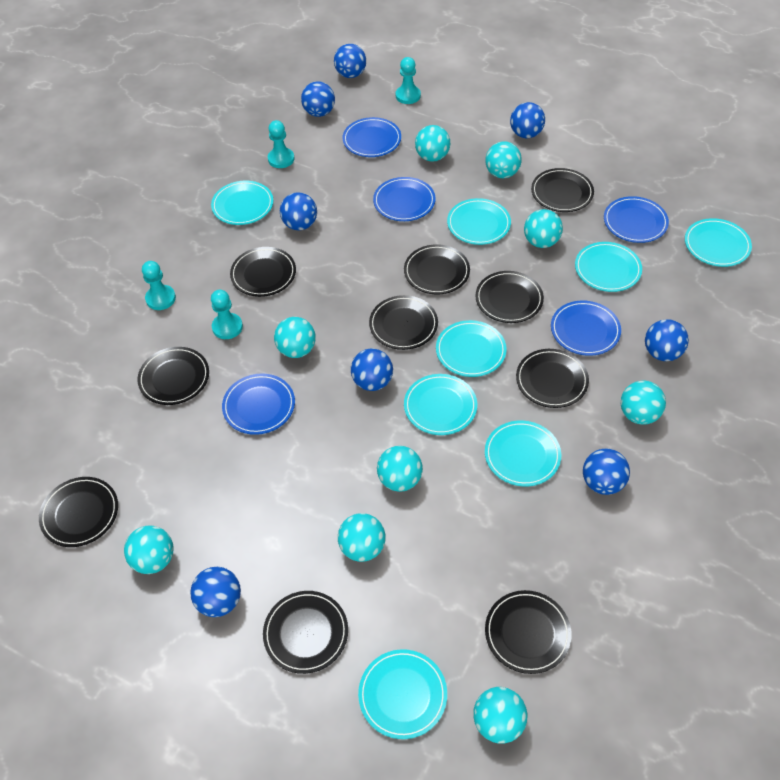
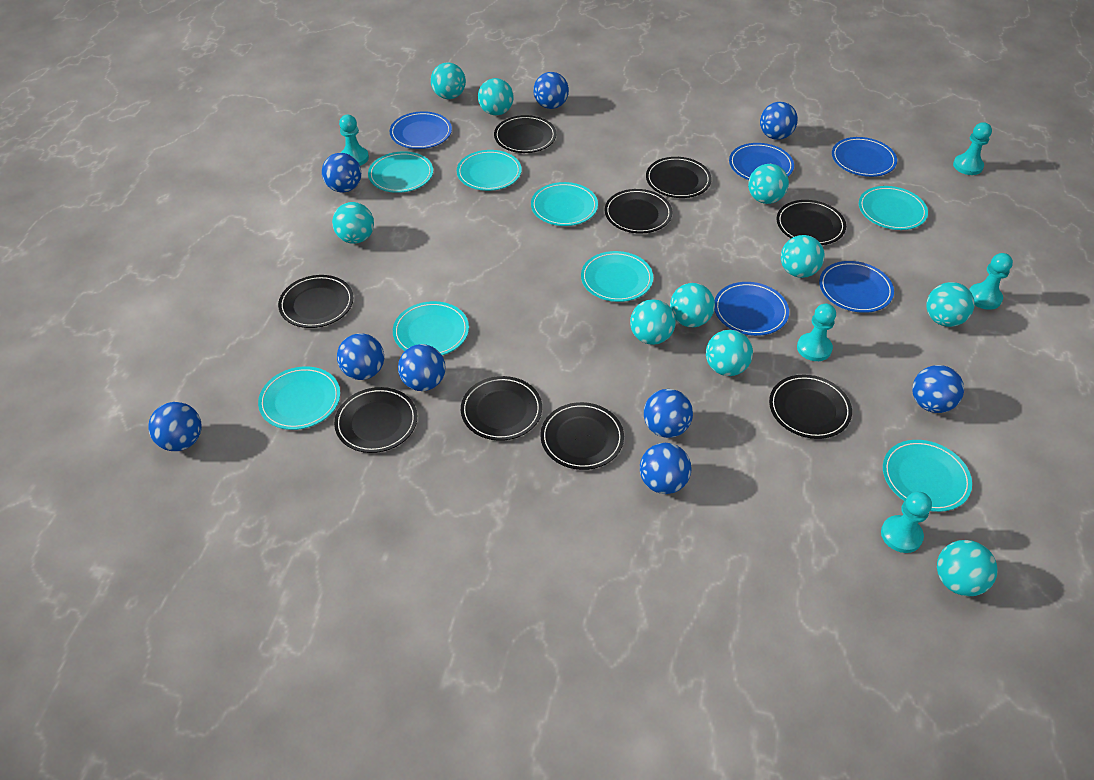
black plate: [39,477,118,547] [137,347,209,405] [230,247,296,297] [263,591,348,674] [369,295,438,350] [404,244,470,295] [475,271,544,323] [485,590,572,674] [516,349,589,408] [531,168,594,212] = 10 -> [278,275,353,328] [334,387,417,453] [461,376,542,441] [494,115,556,153] [540,402,624,470] [605,189,672,233] [646,157,712,198] [769,375,852,439] [777,200,846,245] = 9
blue ball: [190,567,241,617] [280,192,317,230] [301,81,335,117] [334,44,366,78] [351,349,393,391] [510,102,545,138] [583,449,630,495] [645,319,689,361] = 8 -> [148,402,202,451] [322,153,361,193] [337,333,384,380] [398,344,445,391] [533,72,569,109] [640,443,691,494] [644,389,693,438] [760,102,798,140] [912,365,964,413] = 9
turquoise ball: [124,526,173,574] [274,317,316,358] [338,513,386,562] [377,446,423,492] [415,125,450,162] [473,687,528,744] [485,141,521,178] [524,209,563,248] [621,381,666,425] = 9 -> [332,202,374,244] [431,62,466,99] [478,78,514,115] [630,299,676,345] [670,283,715,327] [706,330,753,376] [748,164,789,204] [781,235,825,278] [926,282,975,327] [937,540,998,596] = 10
turquoise pawn: [142,261,176,310] [211,290,243,339] [268,120,294,168] [396,57,421,104] = 4 -> [339,115,369,166] [797,304,836,361] [881,492,932,553] [953,122,992,175] [969,253,1013,310] = 5

